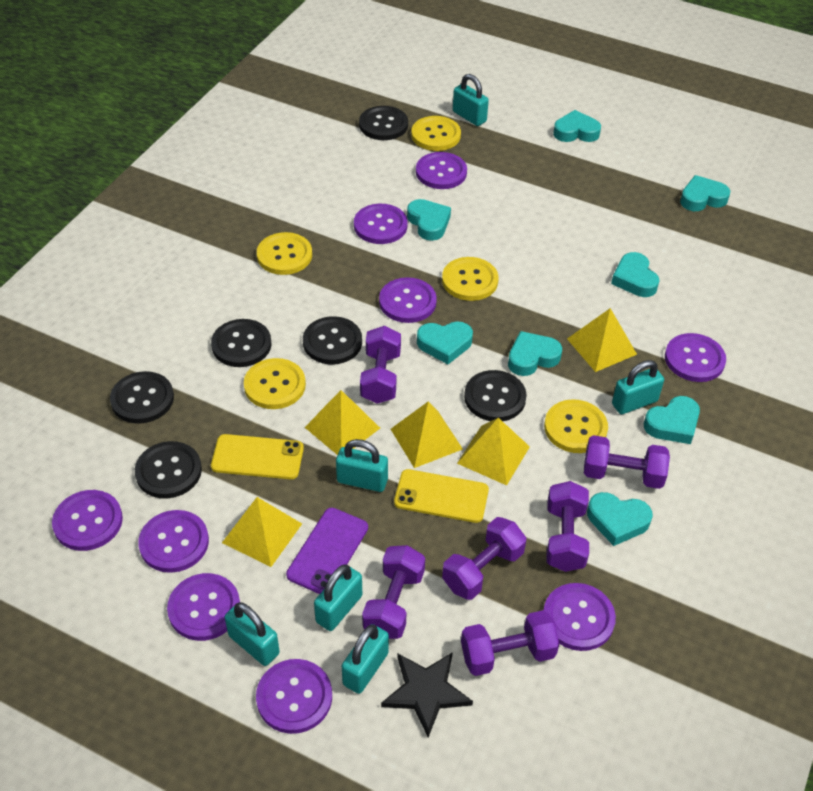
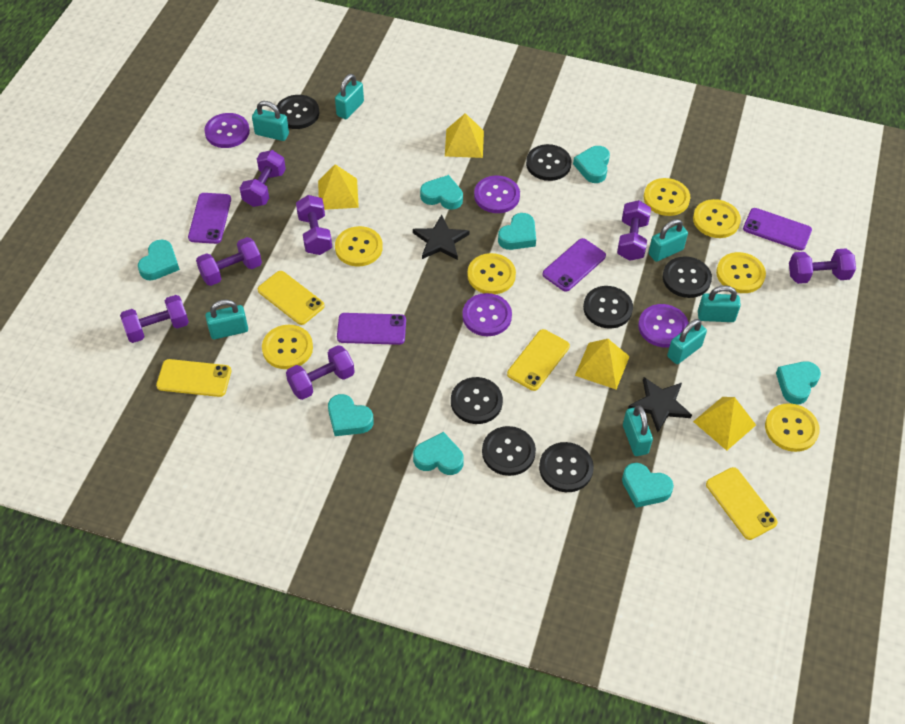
black button: [110,371,174,424] [135,441,202,499] [211,319,272,367] [303,316,362,365] [359,106,408,140] [464,370,526,421] = 6 -> [276,95,319,129] [451,377,503,424] [482,426,536,476] [526,144,571,181] [539,442,594,492] [583,286,633,329] [663,256,712,298] = 7
black star: [381,652,473,737] = 1 -> [413,215,469,260] [628,377,692,432] = 2
purple button: [52,490,123,551] [138,510,209,573] [167,573,240,641] [256,659,332,734] [354,204,408,244] [379,277,437,323] [416,152,467,189] [543,583,616,651] [665,333,726,382] = 9 -> [204,113,250,148] [462,293,512,336] [474,175,520,213] [638,304,689,347] = 4
purple dumbbell: [360,326,401,404] [362,545,425,639] [442,517,526,600] [461,610,559,676] [546,481,589,572] [584,435,670,489] = 6 -> [120,295,189,343] [196,237,262,286] [240,150,286,207] [286,345,355,400] [296,195,332,255] [617,200,651,261] [789,248,856,284] = 7
purple phone: [286,508,368,594] = 1 -> [188,193,231,244] [337,313,406,345] [542,238,606,292] [743,208,812,251] = 4
turquoise padlock: [225,602,280,666] [314,565,362,631] [336,439,388,492] [342,624,389,694] [453,74,489,126] [612,360,664,414] = 6 -> [206,299,248,339] [252,101,289,141] [335,74,364,119] [623,405,653,456] [649,219,688,262] [667,319,707,364] [698,285,741,322] = 7
yellow button: [244,358,306,409] [257,232,312,275] [411,116,461,151] [442,257,498,301] [544,399,608,453] = 5 -> [262,325,313,369] [335,226,383,266] [467,253,516,294] [644,178,690,216] [693,199,741,238] [716,252,766,293] [765,403,820,452] = 7
yellow phone: [211,434,304,479] [394,469,489,523] = 2 -> [156,359,231,397] [258,271,325,325] [507,329,570,391] [706,467,778,540] = 4
yellow pyramid: [222,497,302,567] [304,390,380,455] [391,401,463,468] [457,418,530,485] [567,308,637,372] = 5 -> [318,164,359,210] [445,113,484,158] [575,339,630,390] [693,397,756,450] = 4

